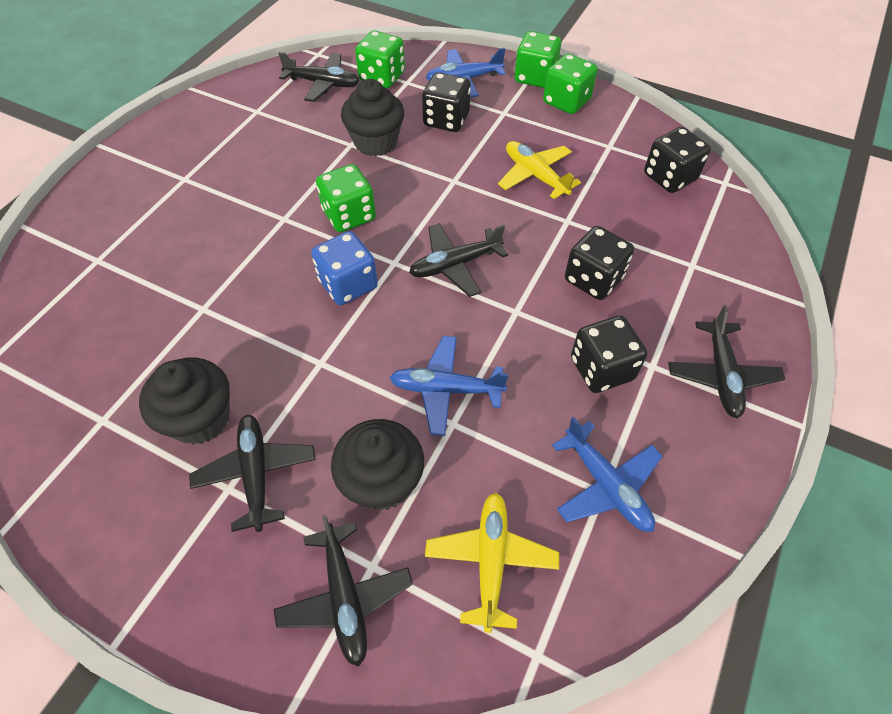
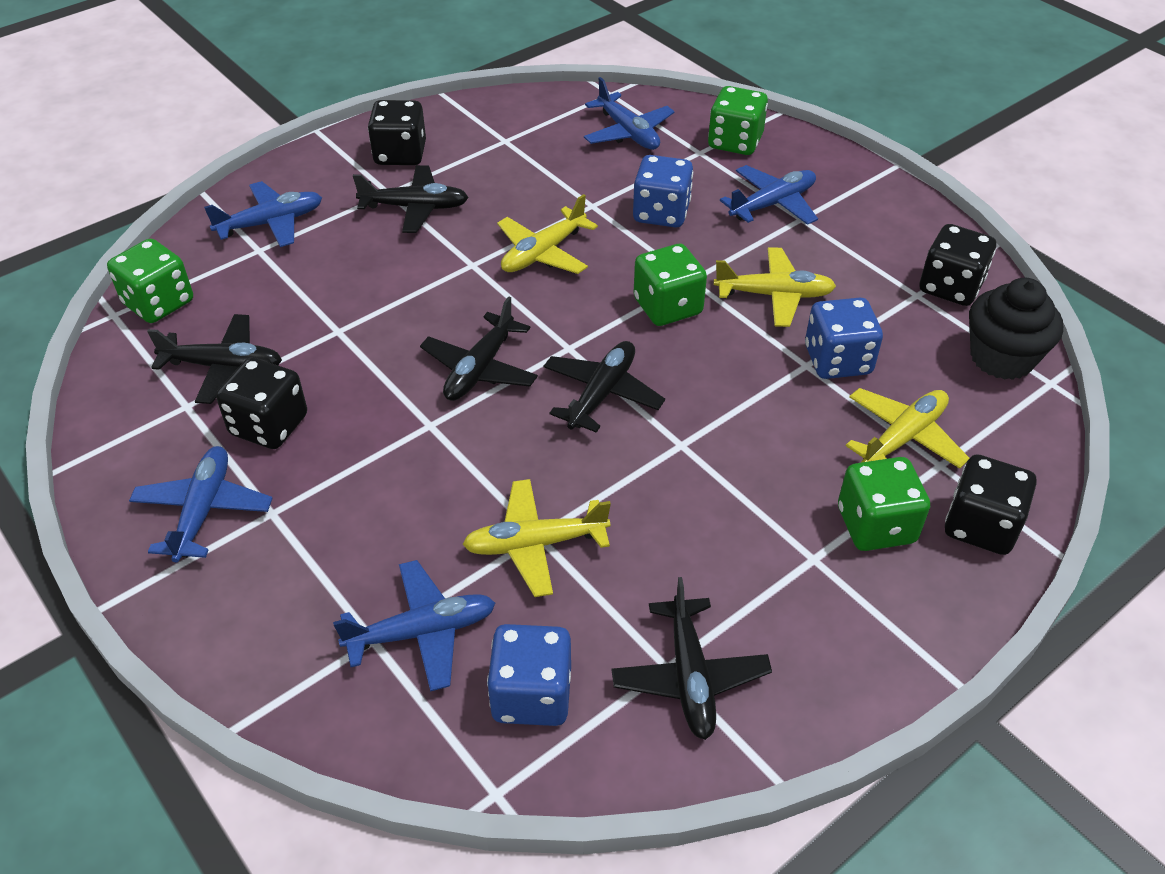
black cupcake: [139,358,230,445] [331,419,424,511] [341,79,404,157] = 3 -> [969,278,1063,380] = 1
blue dice: [311,231,378,305] = 1 -> [487,624,571,726] [633,155,693,228] [805,298,883,379] = 3
blue plane: [389,336,509,436] [426,48,506,97] [552,416,662,532] = 3 -> [129,446,273,563] [204,181,322,247] [333,560,495,692] [584,77,675,150] [720,165,818,225] = 5
yellow plane: [425,492,559,633] [498,141,581,199] = 2 -> [462,479,611,597] [497,194,598,274] [714,247,836,327] [846,388,970,469] = 4

